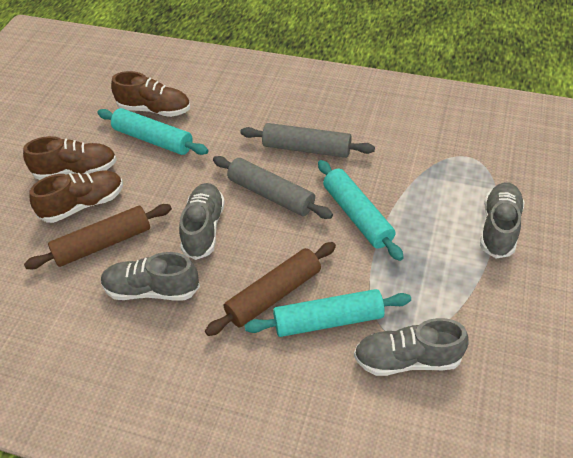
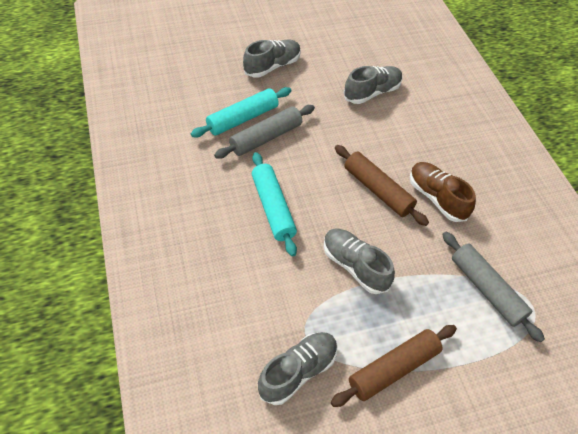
brown shoe: [23,136,117,180] [30,170,123,223] [111,71,190,117] = 3 -> [410,162,476,222] = 1
turquoise rolling pin: [97,108,208,155] [244,289,411,337] [318,160,404,261] = 3 -> [191,87,291,137] [252,152,297,257] = 2

